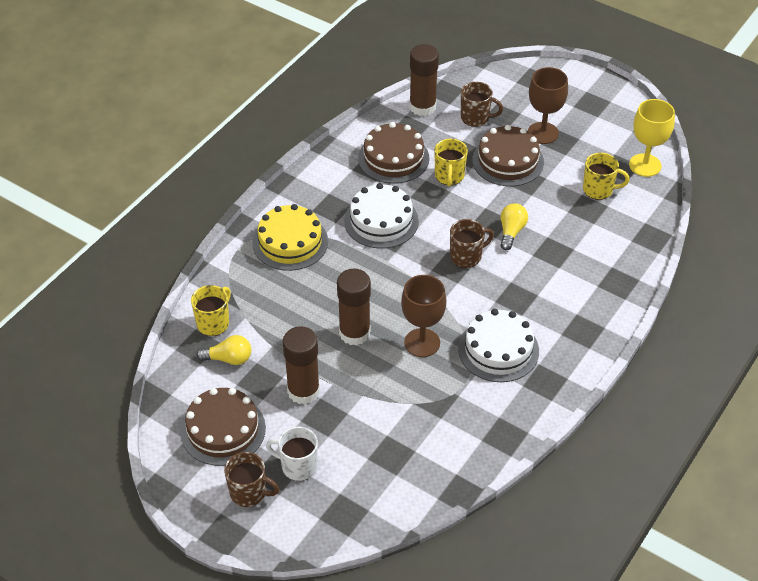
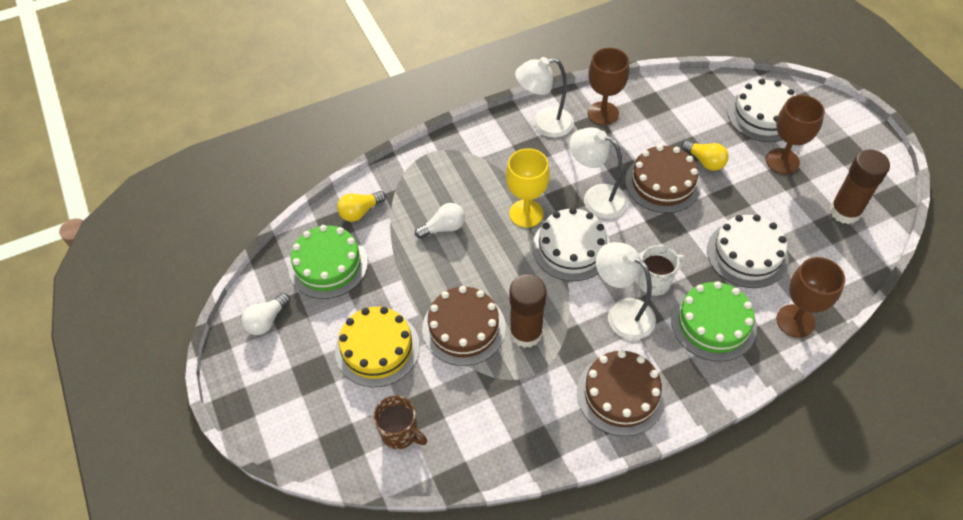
brown glue stick: [283,326,320,404] [337,268,371,346] [409,44,439,116] = 3 -> [509,274,547,348] [830,149,890,224] = 2
brown goblet: [401,275,446,357] [528,67,568,144] = 2 -> [587,48,629,125] [766,95,825,174] [776,257,845,338] = 3
brown mug: [224,452,279,507] [450,219,494,268] [461,82,503,127] = 3 -> [373,396,427,449] = 1
green cake: none = 0 -> [288,225,368,299] [671,281,757,361] = 2
white cake: [344,183,419,249] [458,309,539,382] = 2 -> [532,208,611,281] [707,214,789,288] [728,79,796,142] = 3
white lamp: none = 0 -> [515,57,574,138] [569,127,627,218] [596,242,656,340] = 3
white light bulb: none = 0 -> [241,293,290,335] [415,203,465,239] = 2
yellow mug: [191,285,231,336] [434,139,468,187] [583,153,630,200] = 3 -> none = 0

